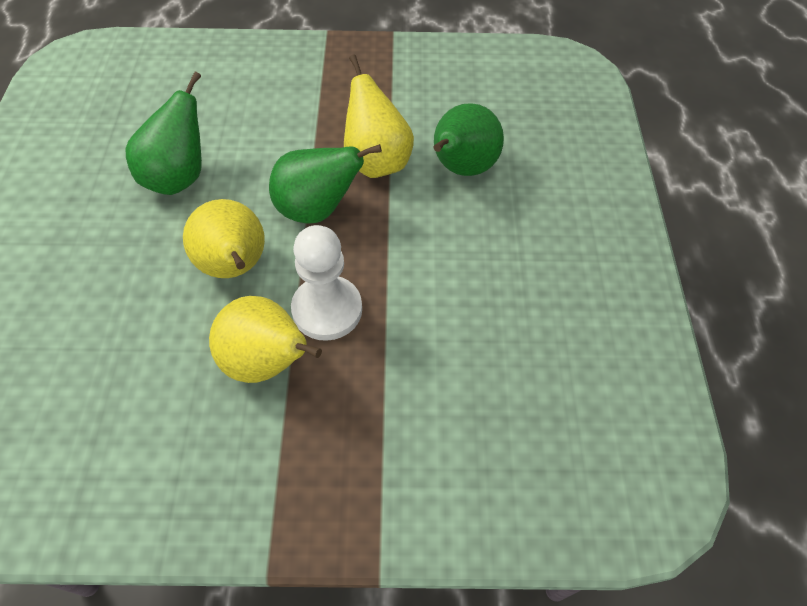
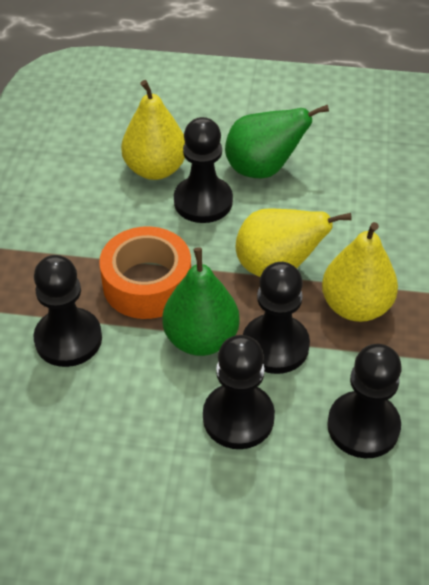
black pawn: none = 0 -> [34,255,102,367] [174,117,233,223] [203,335,275,449] [243,262,310,374] [327,344,402,458] = 5
green pear: [126,72,202,195] [269,144,382,224] [434,103,504,176] = 3 -> [162,247,240,356] [225,104,329,178] = 2
orange tape: none = 0 -> [99,226,191,319] = 1
white pawn: [291,225,362,341] = 1 -> none = 0

